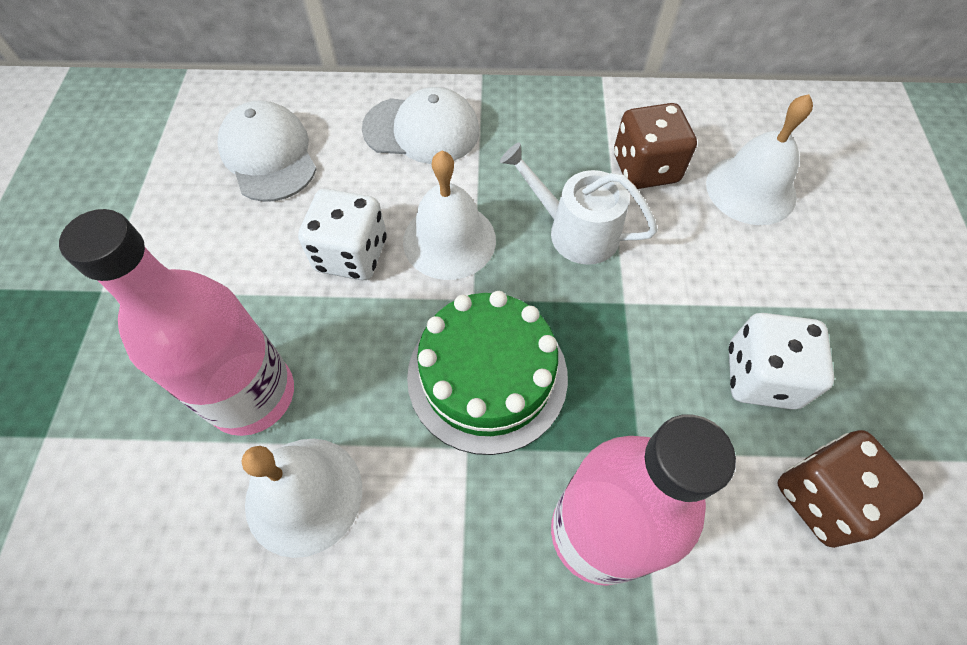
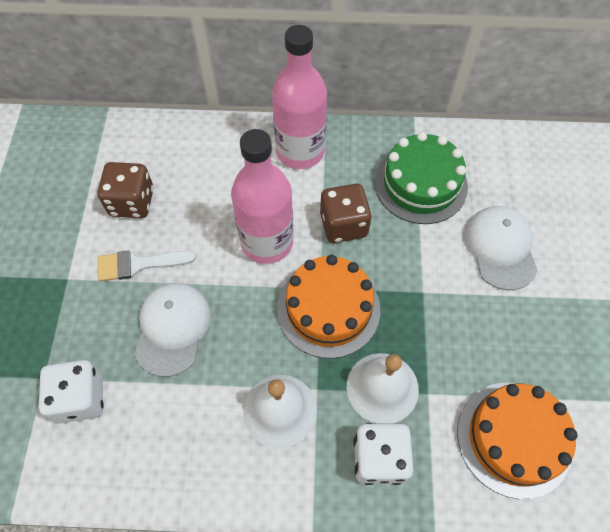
orange cake: none = 0 -> [277,255,380,359] [457,383,578,499] = 2
white bell: [242,439,362,558] [403,151,496,280] [706,94,813,225] = 3 -> [243,375,317,448] [347,353,419,424] = 2
white brush: none = 0 -> [98,251,196,281] = 1
white watering can: [500,142,658,265] = 1 -> none = 0

